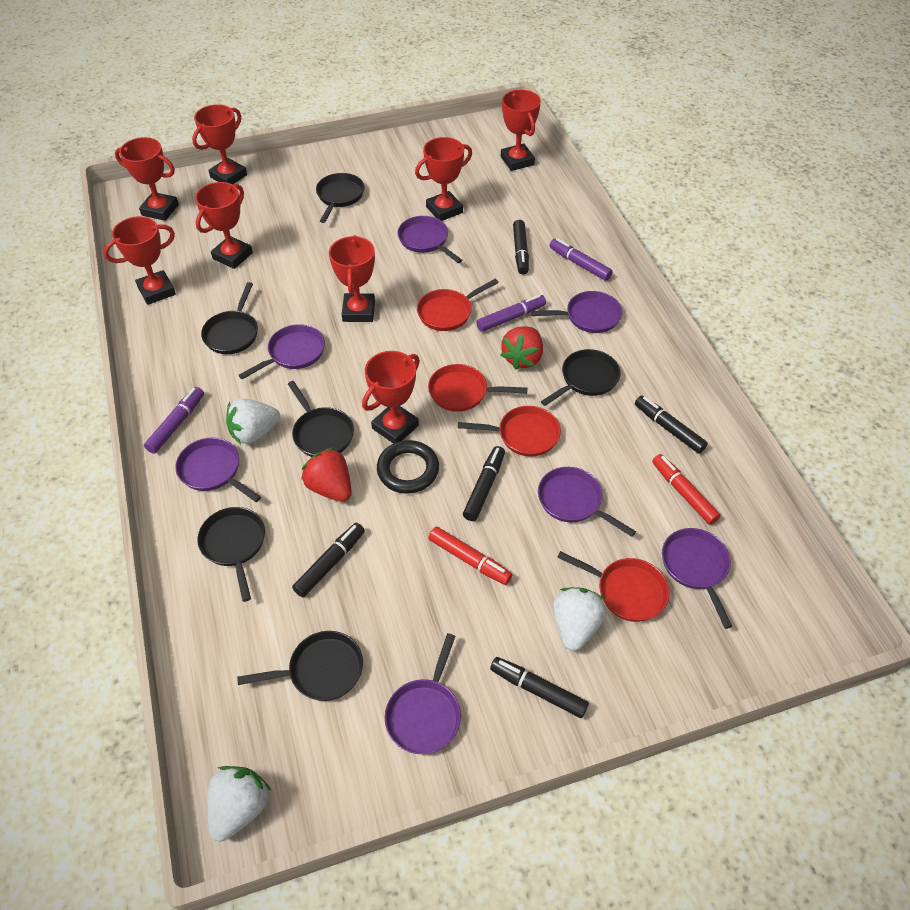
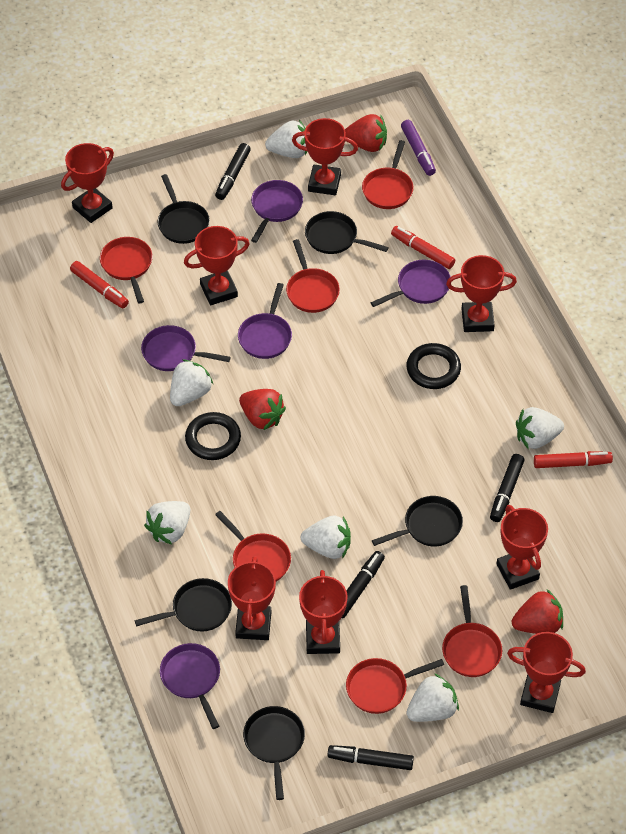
black marker: [292,523,365,597] [463,446,505,521] [490,657,589,718] [513,220,529,274] [635,396,708,454] = 5 -> [215,143,251,200] [327,745,414,770] [342,551,385,618] [490,454,525,522] = 4
black pan: [197,507,265,602] [201,282,258,354] [237,631,363,701] [288,381,354,457] [316,173,364,223] [541,349,621,406] = 6 -> [134,578,232,631] [157,174,210,244] [243,706,305,800] [305,211,389,254] [372,496,463,546] = 5
black ring: [377,440,439,494] = 1 -> [185,412,241,460] [407,343,461,389] = 2
purple marker: [144,387,204,454] [476,295,546,332] [549,238,613,281] = 3 -> [401,120,436,176] = 1
purple pan: [175,438,261,502] [238,324,325,379] [385,633,461,754] [398,216,462,263] [531,291,622,333] [538,467,636,537] [662,528,733,629] = 7 -> [141,325,231,371] [160,643,220,729] [238,283,292,359] [251,180,303,243] [371,260,451,307] = 5
red marker: [428,527,512,585] [652,454,721,525] = 2 -> [70,261,129,308] [391,226,455,269] [534,451,613,468] = 3
red pan: [417,279,499,331] [428,364,527,412] [458,406,561,457] [557,551,670,622] = 4 -> [100,237,153,303] [215,511,291,582] [286,239,340,313] [346,658,444,714] [362,140,414,209] [442,585,502,677] = 6
red strawberry: [301,447,352,502] [501,326,543,370] = 2 -> [239,389,286,430] [345,114,387,152] [512,589,563,634] = 3
white strawberry: [207,766,271,842] [226,398,280,444] [553,587,607,651] = 3 -> [144,501,190,545] [170,359,213,406] [265,120,307,158] [301,516,351,559] [406,673,459,722] [516,407,564,449] = 6

